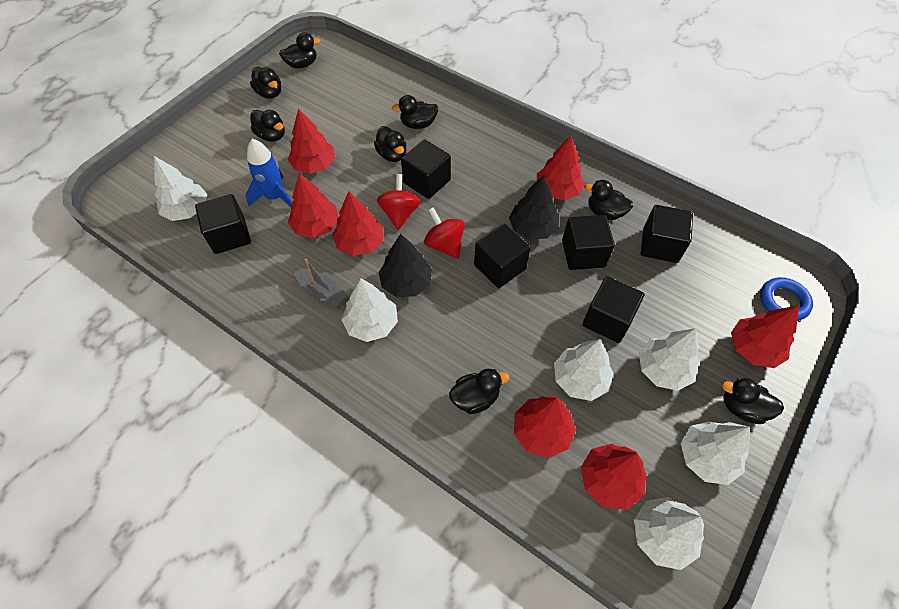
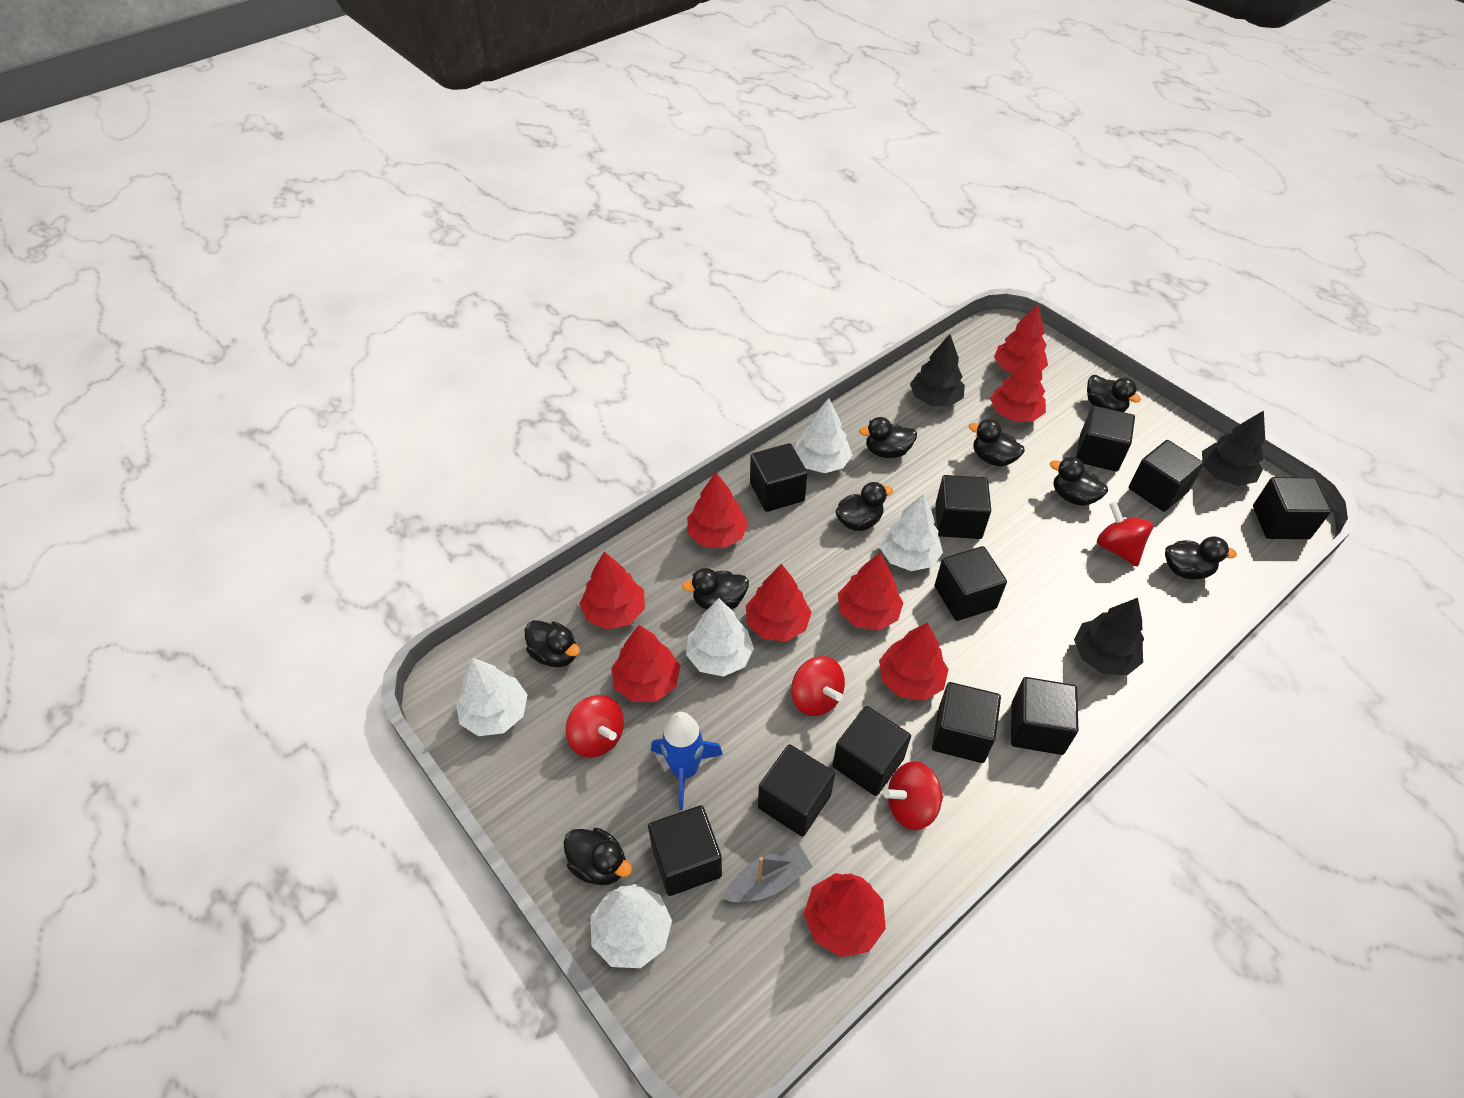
black cube: [195,194,251,254] [401,139,451,199] [474,224,531,288] [562,215,615,270] [582,276,645,343] [641,205,693,263] = 6 -> [648,805,722,896] [750,443,808,512] [758,744,835,837] [832,706,911,796] [932,682,1001,763] [935,475,991,539] [935,546,1007,621] [1011,677,1078,755] [1076,406,1135,472] [1129,440,1204,512] [1253,477,1331,539] = 11
black duck: [250,67,281,99] [251,110,285,142] [279,32,320,68] [374,126,406,162] [392,95,438,129] [449,369,510,414] [584,180,633,220] [722,378,784,424] = 8 -> [525,620,580,667] [563,828,632,885] [682,568,749,610] [835,482,893,531] [859,417,917,458] [969,419,1025,466] [1050,457,1108,506] [1087,375,1141,412] [1165,536,1237,579] = 9
black tree: [379,234,432,297] [509,175,559,240] = 2 -> [910,334,965,406] [1074,598,1144,675] [1202,410,1265,486] = 3
blue ring: [760,277,813,321] = 1 -> none = 0
red spinning top: [377,174,421,230] [424,207,465,259] = 2 -> [566,695,624,758] [791,656,845,716] [883,761,943,830] [1097,502,1153,567] = 4
red tree: [288,109,335,174] [288,173,339,238] [332,191,383,256] [514,396,576,458] [537,136,585,200] [581,444,646,510] [731,305,799,368] = 7 -> [580,551,645,630] [611,625,680,702] [687,473,748,548] [746,564,812,641] [804,873,886,957] [838,553,903,630] [879,622,949,701] [990,349,1046,421] [994,304,1048,373] = 9
white tree: [154,156,207,221] [341,278,398,342] [554,339,614,401] [634,497,704,570] [639,328,699,391] [681,421,750,485] = 6 -> [456,658,528,736] [590,884,672,968] [686,598,754,677] [795,398,852,473] [879,494,943,571] = 5

